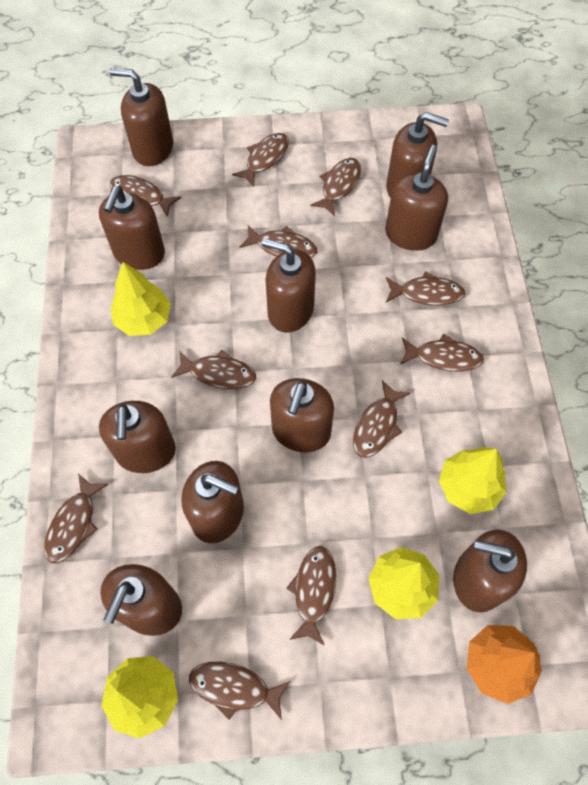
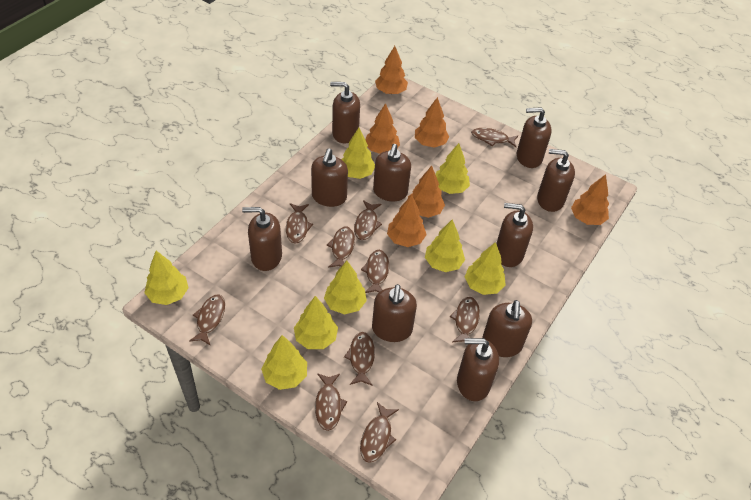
brown fish: [44,474,108,563] [110,175,181,217] [171,350,256,389] [189,662,290,720] [232,133,289,187] [240,225,317,257] [286,546,336,646] [310,158,361,216] [353,380,410,458] [386,271,466,306] [400,334,484,371] = 11 -> [189,294,225,346] [286,203,313,244] [315,373,347,431] [327,226,355,268] [344,332,375,386] [354,200,382,240] [360,402,399,462] [361,250,389,293] [450,297,480,342] [471,128,518,147] = 10
orange tree: [467,625,542,704] = 1 -> [365,103,400,154] [375,46,408,94] [387,195,427,247] [408,166,445,218] [415,97,449,148] [571,174,609,225] = 6
yellow tree: [101,656,178,738] [110,262,171,336] [368,547,439,619] [439,447,507,514] = 4 -> [144,251,189,305] [261,335,307,390] [294,296,338,349] [324,261,367,315] [341,128,375,179] [425,219,465,272] [435,143,470,194] [465,242,506,295] = 8

